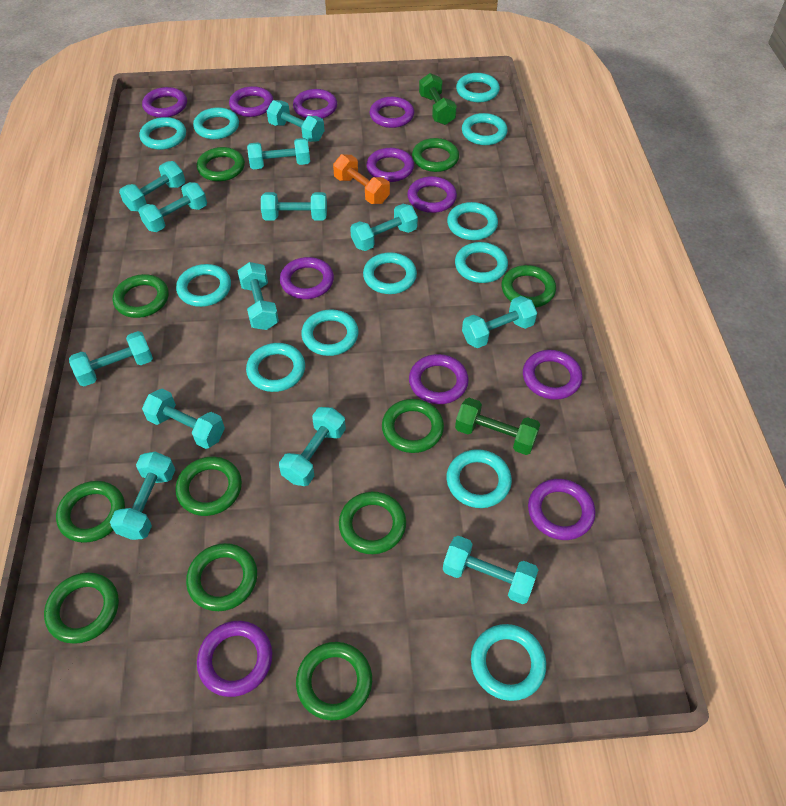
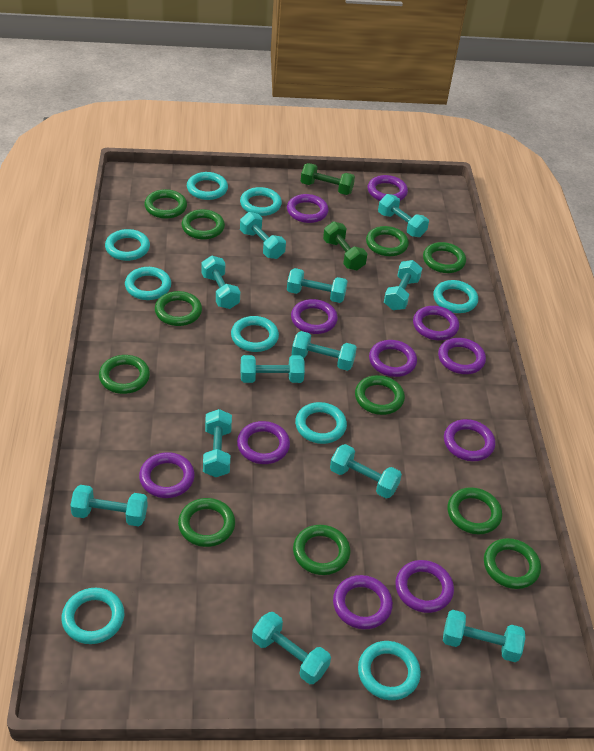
orange dumbbell: [333,154,390,204] = 1 -> none = 0
turquoise dumbbell: [69,331,153,387] [110,452,175,540] [119,161,185,211] [138,182,207,232] [142,389,225,449] [238,262,279,330] [247,138,310,169] [261,192,327,220] [267,100,325,142] [279,407,346,486] [350,204,418,251] [443,536,538,604] [462,296,537,348] = 13 -> [70,485,148,527] [201,256,240,309] [203,409,232,477] [240,212,286,259] [241,355,305,383] [252,612,331,684] [287,268,348,303] [292,331,357,371] [330,444,402,498] [378,194,429,237] [384,260,422,310] [443,610,525,662] = 12
turquoise ring: [139,117,186,150] [176,264,231,307] [193,107,239,139] [246,343,305,392] [301,309,359,356] [363,252,417,294] [446,449,512,508] [447,202,498,240] [455,242,508,283] [456,73,500,102] [462,113,508,145] [471,624,546,701] = 12 -> [62,588,124,644] [105,229,150,261] [125,267,171,300] [187,172,228,200] [231,316,279,352] [240,187,282,216] [295,402,347,444] [358,641,421,700] [433,280,478,313] = 9

